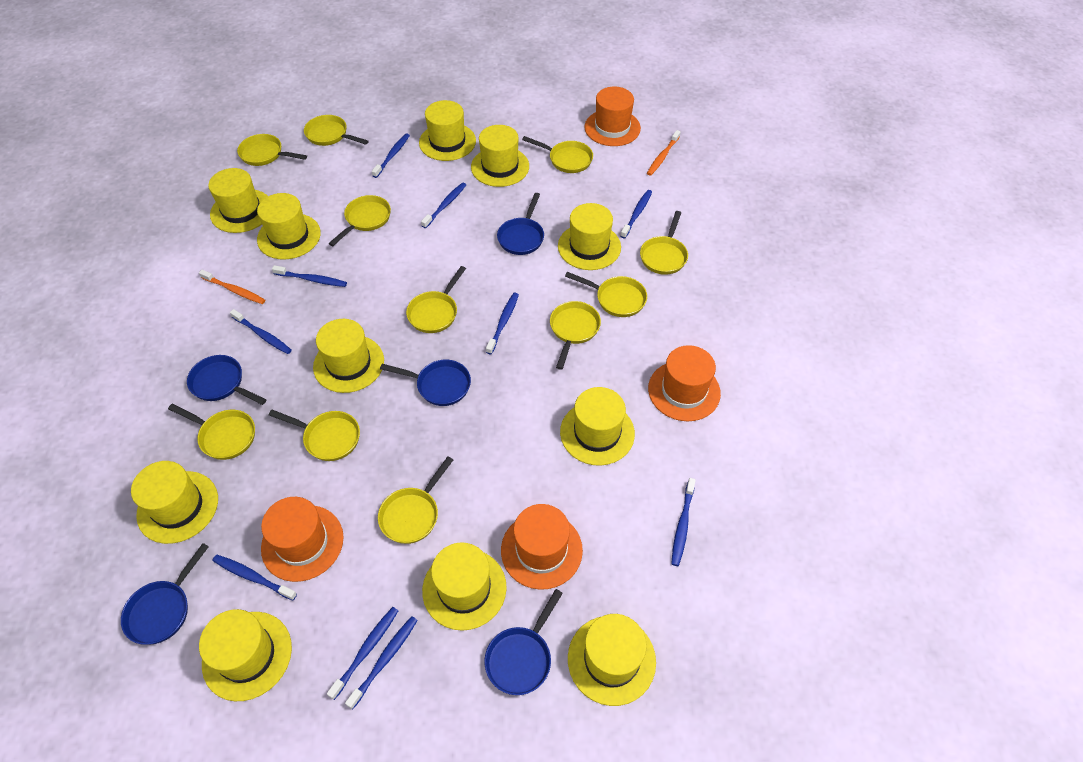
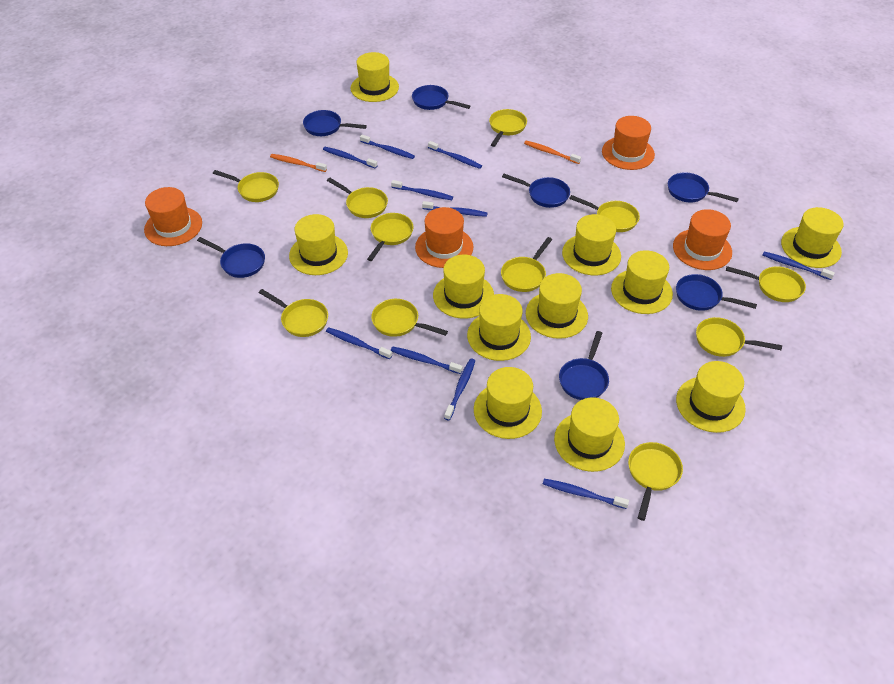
blue pan: [121,543,209,645] [187,355,266,405] [380,360,471,406] [484,589,563,695] [497,193,544,255] = 5 -> [197,237,265,278] [303,110,367,136] [412,85,471,110] [502,174,570,208] [559,331,609,400] [668,172,739,203] [676,274,757,311] = 7

